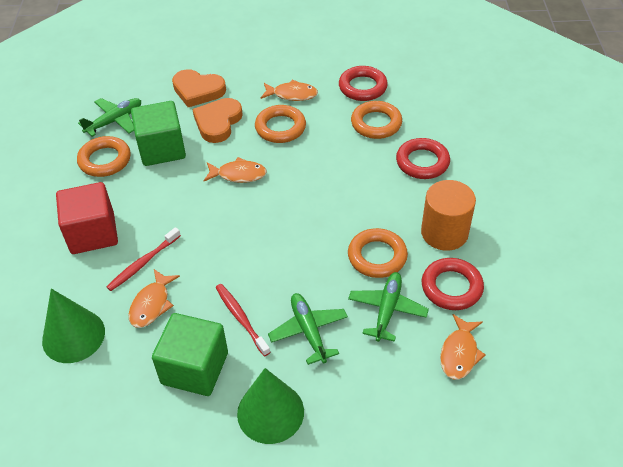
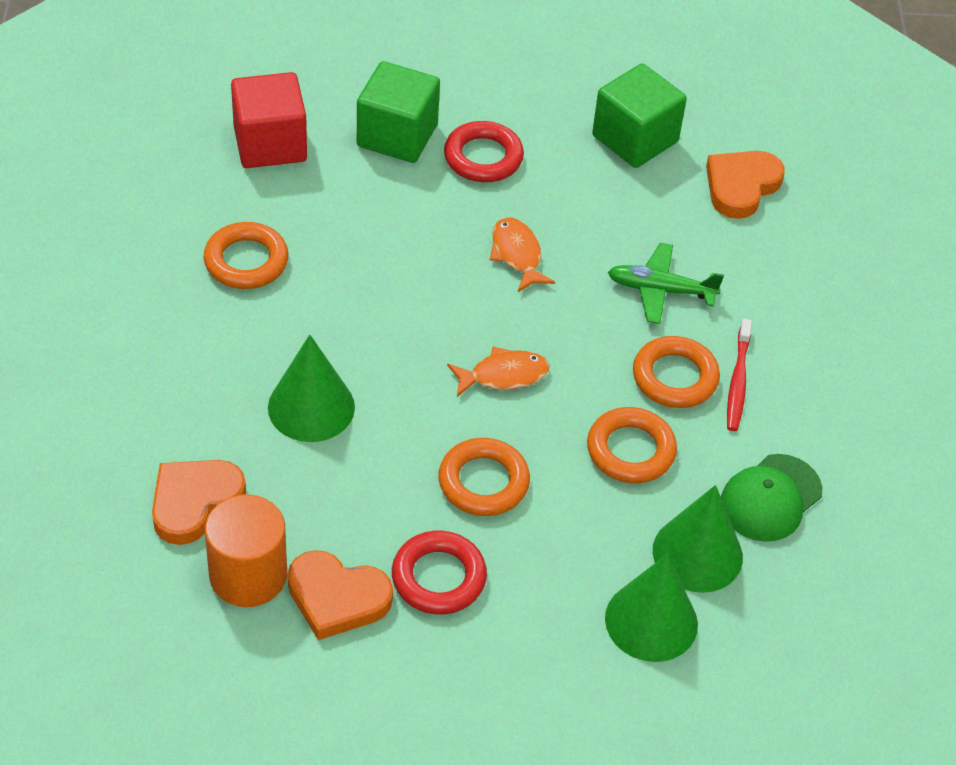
green cap: none = 0 -> [721,454,822,542] = 1
green cone: [42,289,105,363] [237,368,304,444] = 2 -> [268,334,355,442] [605,554,698,662] [653,485,743,593] = 3
green plane: [78,98,141,137] [268,293,348,365] [348,272,429,342] = 3 -> [608,243,724,324] = 1
orange fish: [128,269,180,328] [204,157,267,183] [261,80,318,101] [440,314,486,380] = 4 -> [447,346,549,397] [490,218,555,292] = 2
orange heart: [172,69,226,107] [193,98,243,143] = 2 -> [152,460,246,545] [288,550,393,640] [706,151,785,219] = 3
red ring: [339,66,388,101] [396,138,450,179] [422,258,484,310] = 3 -> [392,531,487,614] [444,121,524,182] = 2
red toothbrush: [107,227,181,291] [215,284,270,356] = 2 -> [727,319,752,431] = 1

